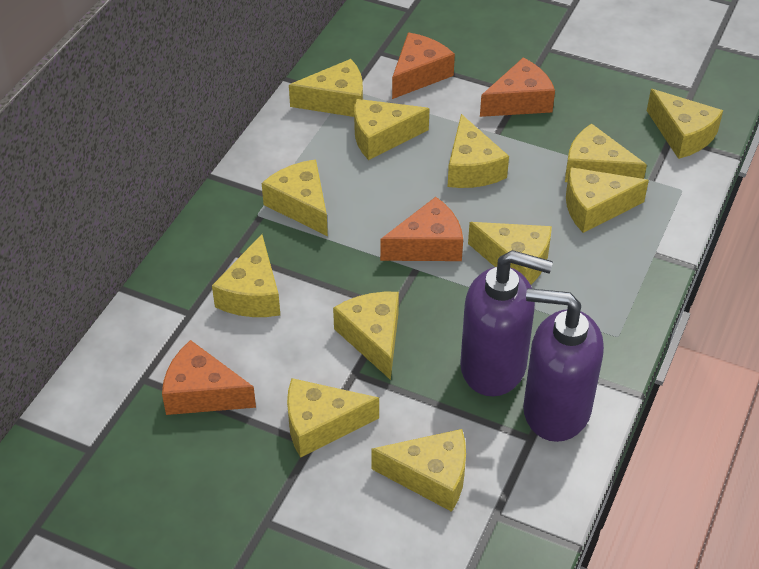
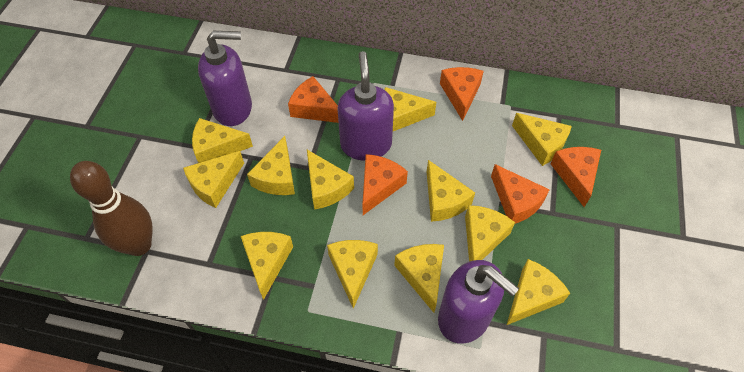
brown bowling pin: none = 0 -> [70,161,153,256] = 1
orange cheese: [162,340,256,415] [380,197,463,261] [392,32,455,99] [480,58,555,117] = 4 -> [288,76,339,123] [362,154,408,215] [440,67,484,121] [491,164,550,224] [550,147,601,207] = 5
purple soap dispenser: [460,250,553,396] [523,288,604,442] = 2 -> [198,31,252,126] [338,51,394,160] [438,260,519,344] = 3

